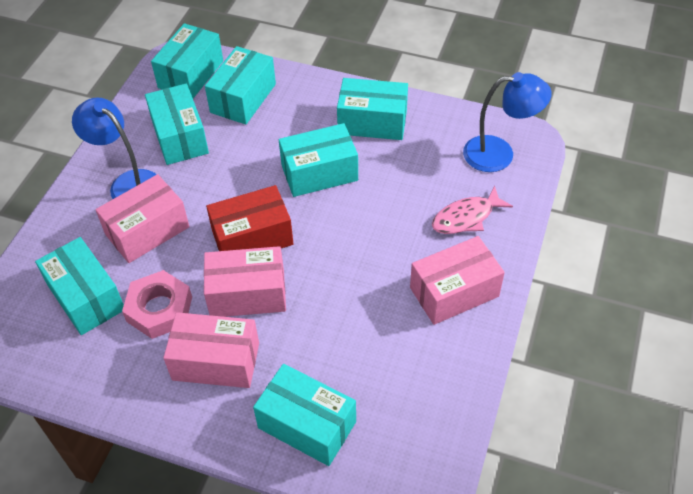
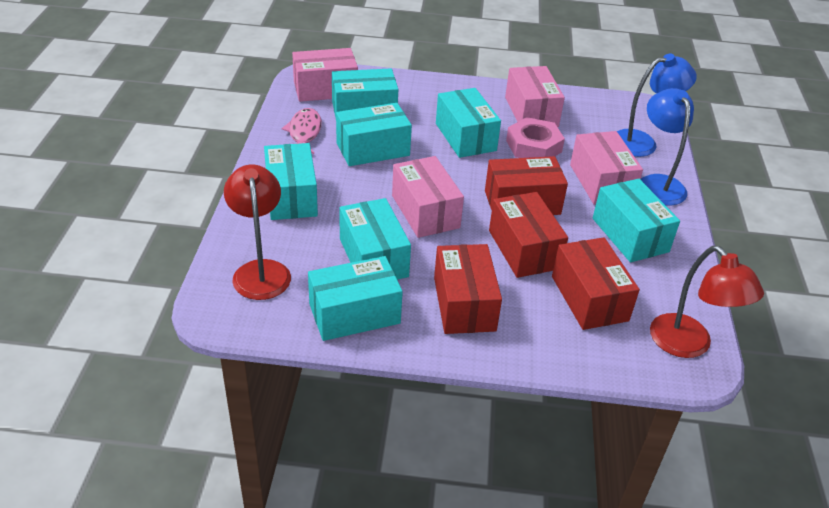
red box: [206,185,293,251] = 1 -> [434,244,502,334] [485,156,568,215] [489,192,568,278] [552,237,640,330] = 4
red lamp: none = 0 -> [224,165,291,300] [650,246,764,358] = 2

